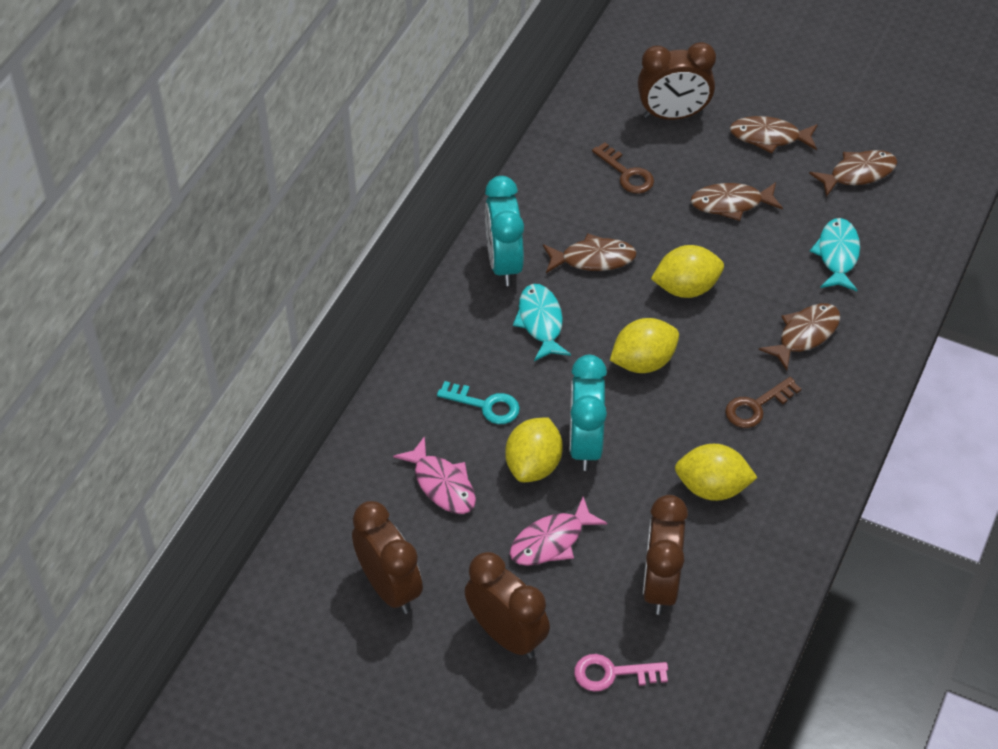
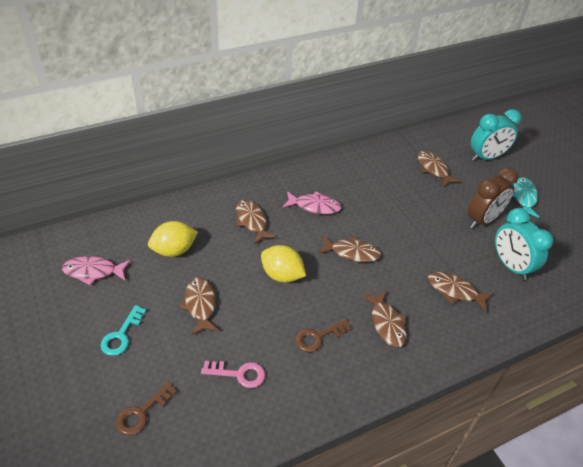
brown clock: [352,501,423,614] [465,552,550,659] [638,42,716,120] [643,495,688,615] = 4 -> [468,167,518,229] = 1
brown fish: [543,233,637,273] [690,182,783,221] [730,116,818,153] [759,303,841,370] [809,150,897,197] = 5 -> [179,277,219,335] [236,200,276,244] [318,236,381,262] [362,291,407,347] [418,151,461,187] [428,272,493,312] = 6
turquoise fish: [513,284,571,361] [810,218,860,291] = 2 -> [512,178,540,218] = 1
yellow lemon: [505,417,563,482] [610,318,679,373] [651,245,724,298] [675,444,758,501] = 4 -> [148,221,198,257] [261,245,306,283] = 2

